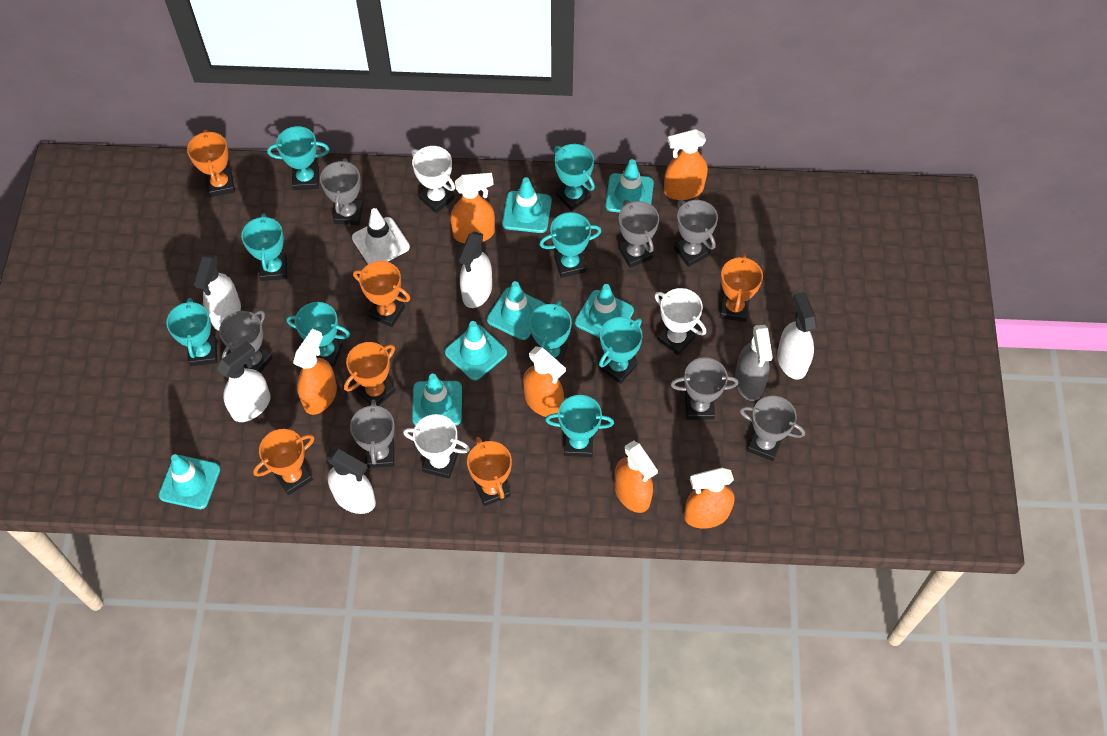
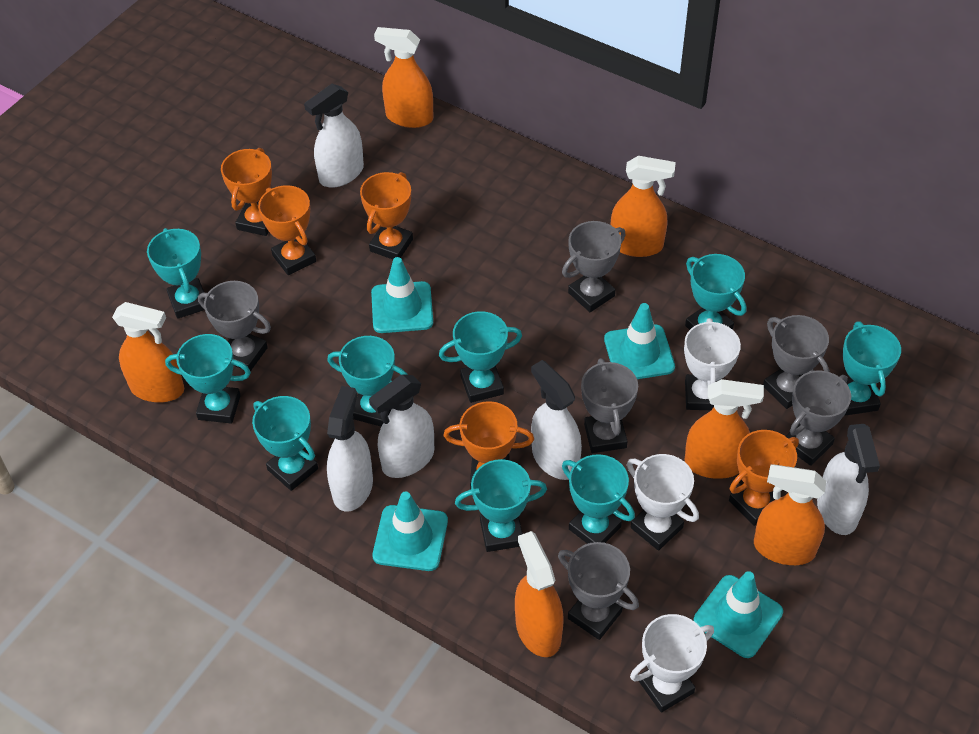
grey spray bottle: [735,325,773,401] = 1 -> none = 0
grey trophy: [219,310,273,373] [320,158,363,225] [350,400,395,468] [618,200,659,268] [670,357,739,420] [674,200,718,267] [740,396,805,461] = 7 -> [198,281,271,372] [558,542,639,640] [562,221,626,312] [581,358,638,453] [763,315,830,409] [786,371,851,466] = 6
orange trophy: [187,130,235,197] [253,429,314,495] [344,342,395,406] [353,261,411,327] [467,437,512,506] [720,254,763,322] = 6 -> [221,148,272,236] [258,185,316,275] [360,172,413,259] [443,401,534,489] [729,430,799,526] = 5
turquoise traffic cone: [159,454,220,509] [412,373,462,426] [445,321,507,381] [487,281,545,340] [502,177,552,233] [575,284,634,338] [605,159,654,213] = 7 -> [371,257,433,333] [373,491,448,571] [604,303,675,379] [694,571,783,658] = 4
white traffic cone: [352,208,410,264] = 1 -> none = 0

